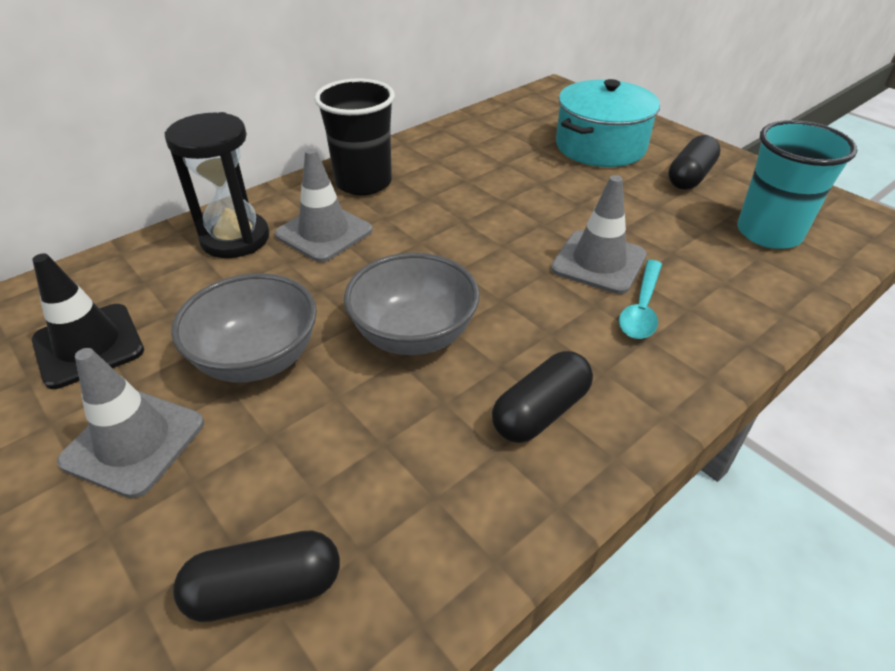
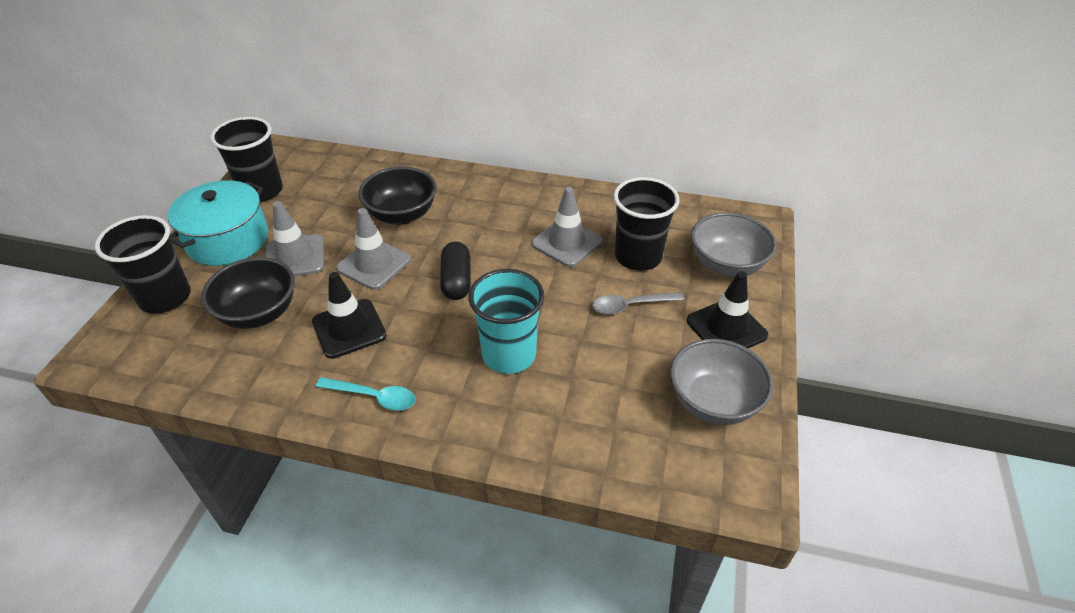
black bowl: none = 0 -> [201,257,295,329] [358,167,437,225] = 2
black capsule: [173,531,340,622] [492,351,593,443] [668,135,721,190] = 3 -> [440,242,471,300] = 1
black cup: [314,78,395,195] = 1 -> [95,215,191,314] [210,117,283,202] [614,177,680,271] = 3
black hourglass: [165,112,269,258] = 1 -> none = 0
black traffic cone: [32,253,144,389] = 1 -> [312,272,387,359] [687,271,768,348] = 2
grey spoon: none = 0 -> [592,292,684,314] = 1

